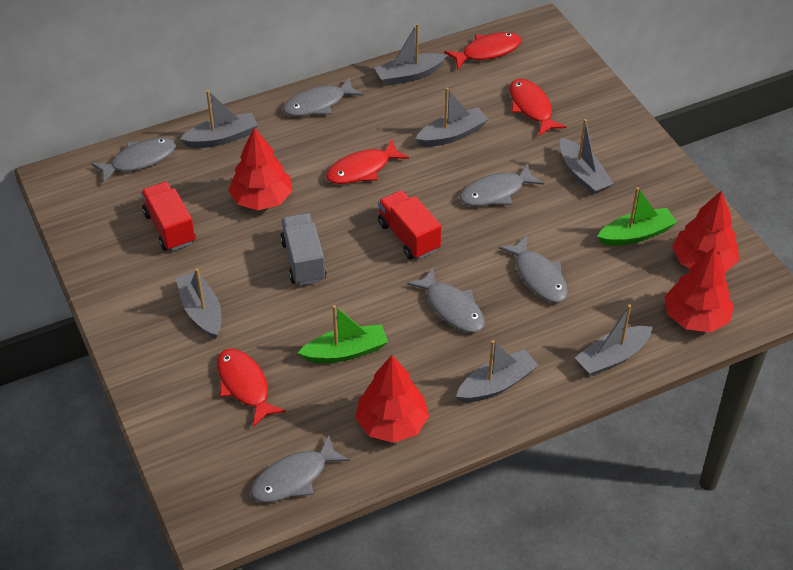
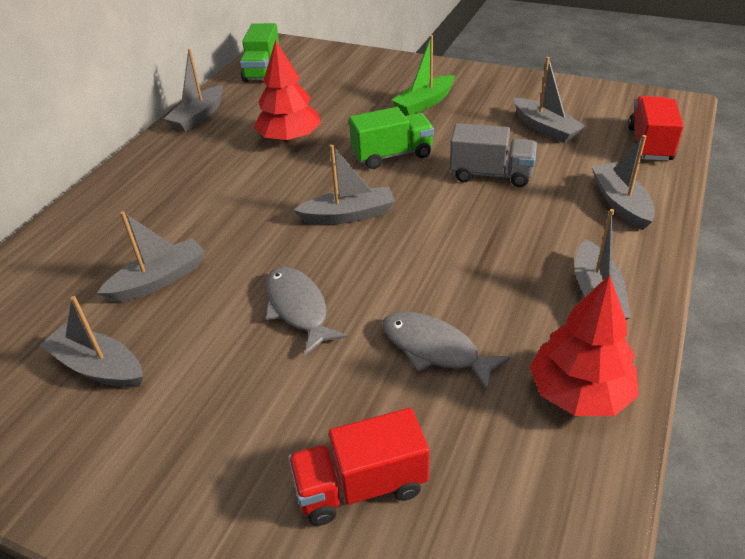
green boat: [298,305,388,363] [597,187,677,246] = 2 -> [392,35,455,115] = 1
green truck: none = 0 -> [240,23,280,82] [349,107,434,169] = 2
grey fish: [91,138,177,184] [250,435,350,503] [283,77,363,116] [407,268,485,333] [459,164,544,206] [499,236,568,303] = 6 -> [265,267,348,355] [382,311,512,392] = 2
red fish: [217,348,286,427] [326,139,409,184] [444,32,522,69] [510,79,566,136] = 4 -> none = 0
red tree: [228,127,292,210] [355,355,429,443] [664,247,734,332] [672,190,739,272] = 4 -> [254,40,321,143] [530,275,639,416] = 2

